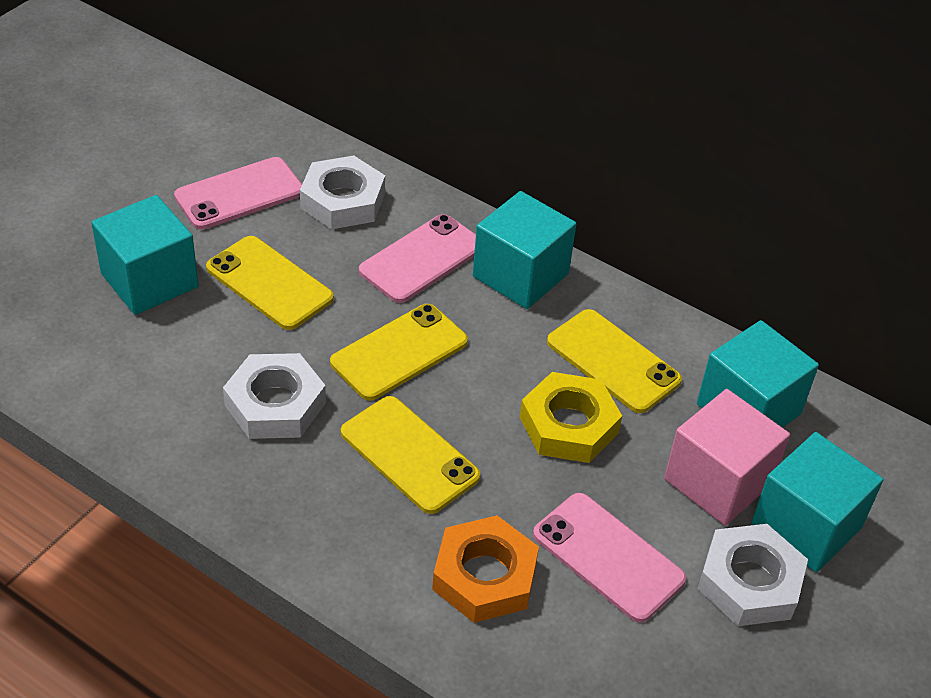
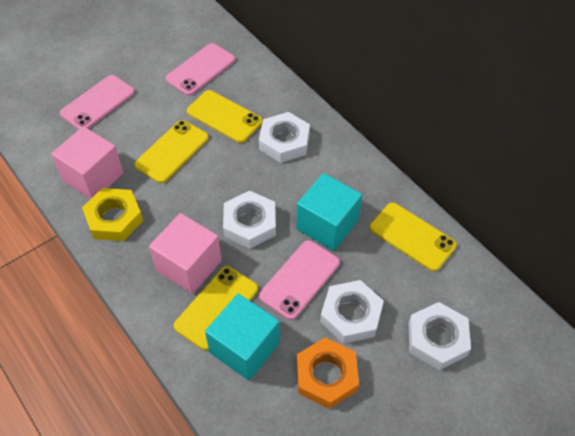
pink cube: [664,389,790,525] = 1 -> [51,126,124,199] [149,213,222,294] = 2
turquoise cube: [91,195,199,315] [473,191,576,309] [697,320,819,428] [751,432,883,572] = 4 -> [205,293,280,381] [297,173,362,251] = 2
white nut: [223,353,326,439] [300,155,385,229] [698,524,808,626] = 3 -> [223,191,276,249] [259,112,310,163] [320,280,384,344] [409,302,471,370] = 4

